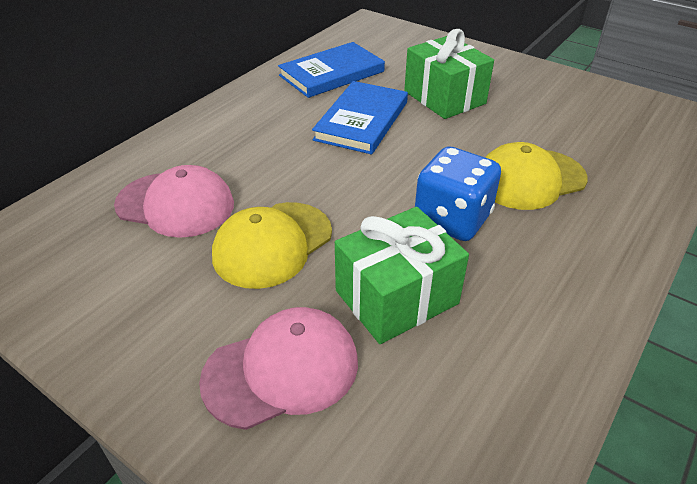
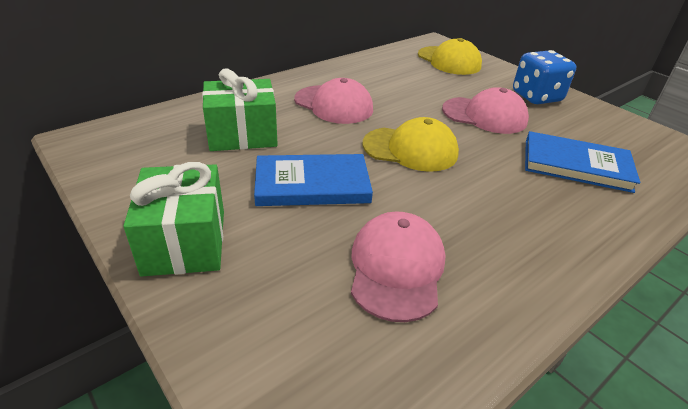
pink cap: [114,165,234,238] [199,307,358,430] = 2 -> [294,78,373,124] [351,211,445,322] [442,87,529,134] = 3

